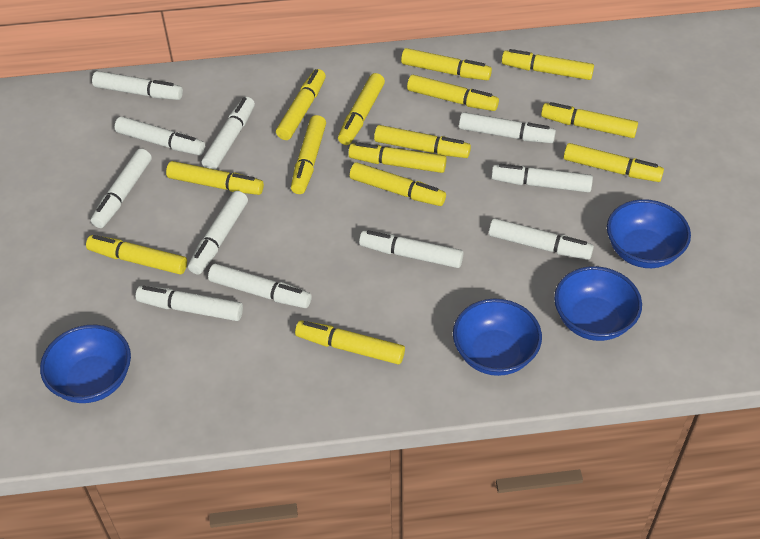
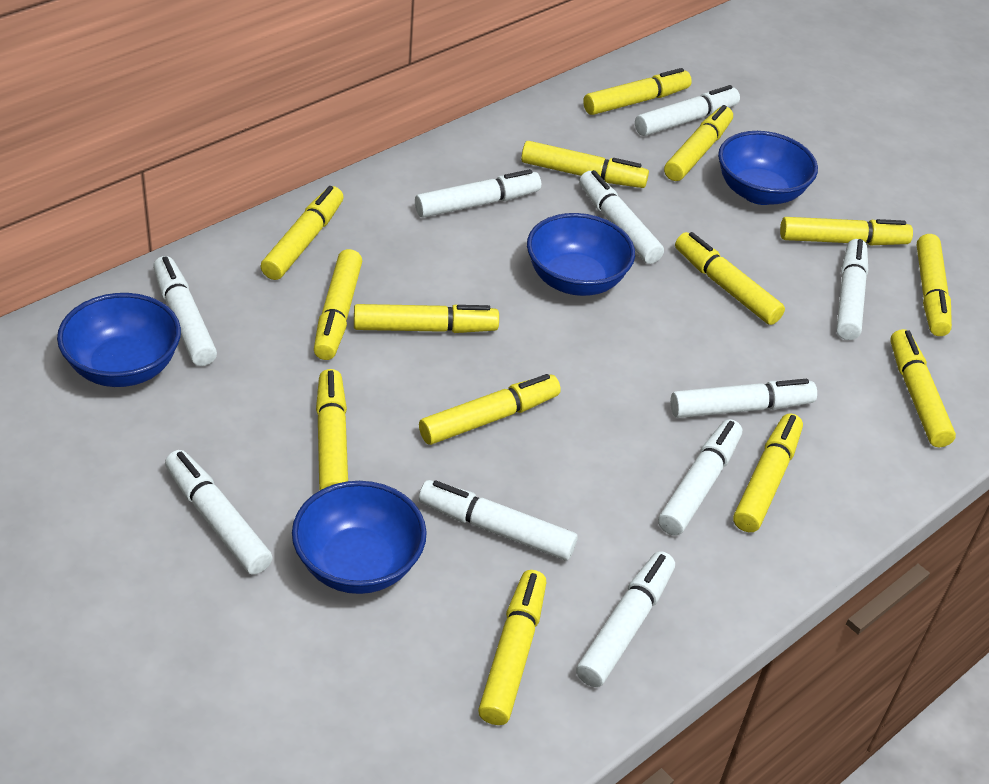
white marker: [91,149,152,228] [92,71,183,100] [115,116,205,155] [136,286,243,321] [188,191,248,275] [202,97,255,170] [208,264,312,308] [359,230,463,268] [459,112,556,143] [489,218,594,260] [491,164,593,192] = 11 -> [153,256,217,366] [165,450,273,575] [415,169,541,218] [419,480,578,561] [576,551,675,687] [579,170,664,264] [635,85,740,136] [658,419,742,535] [670,379,817,418] [836,239,868,340] = 10

